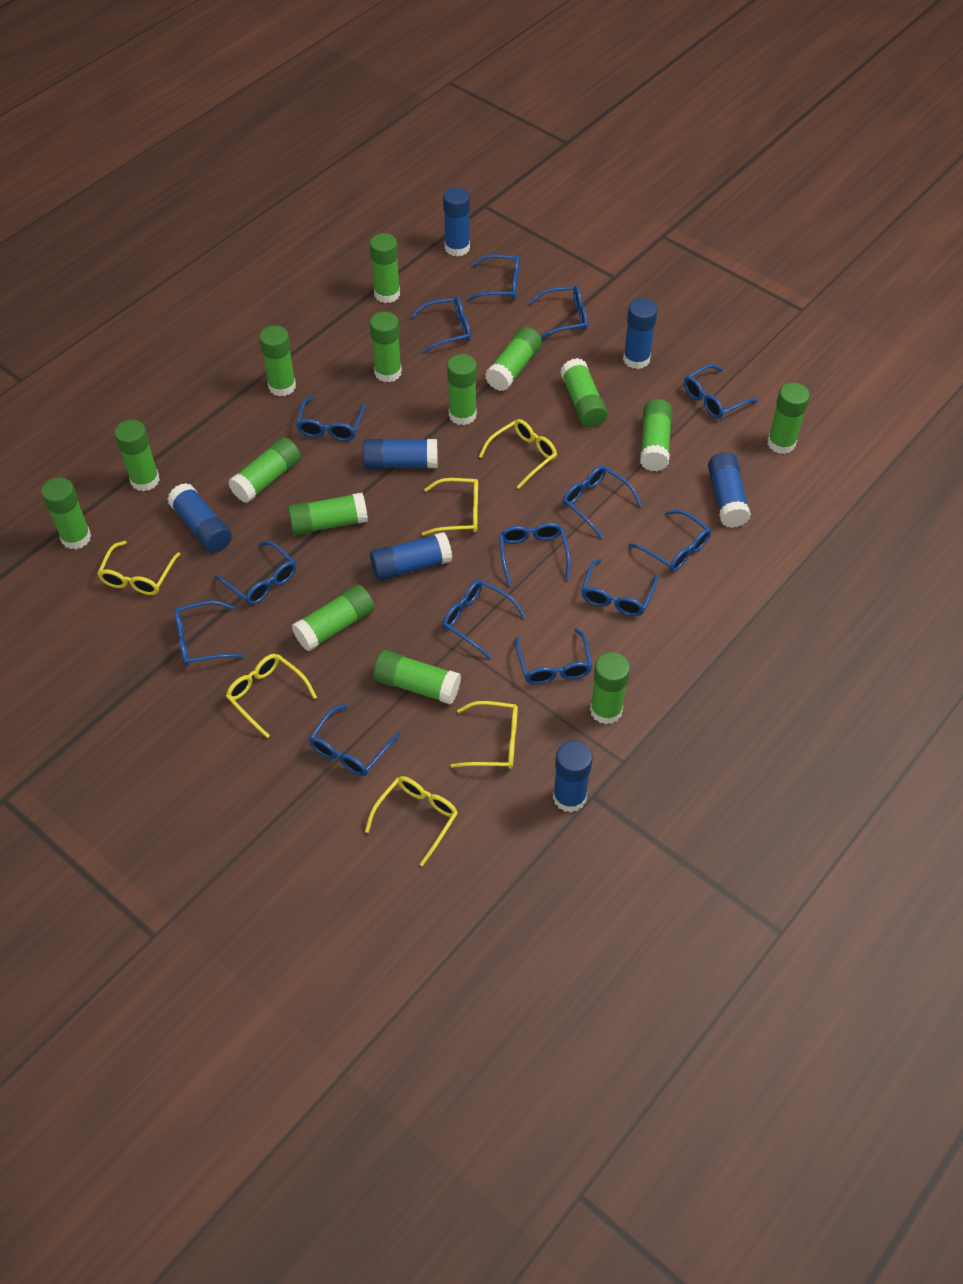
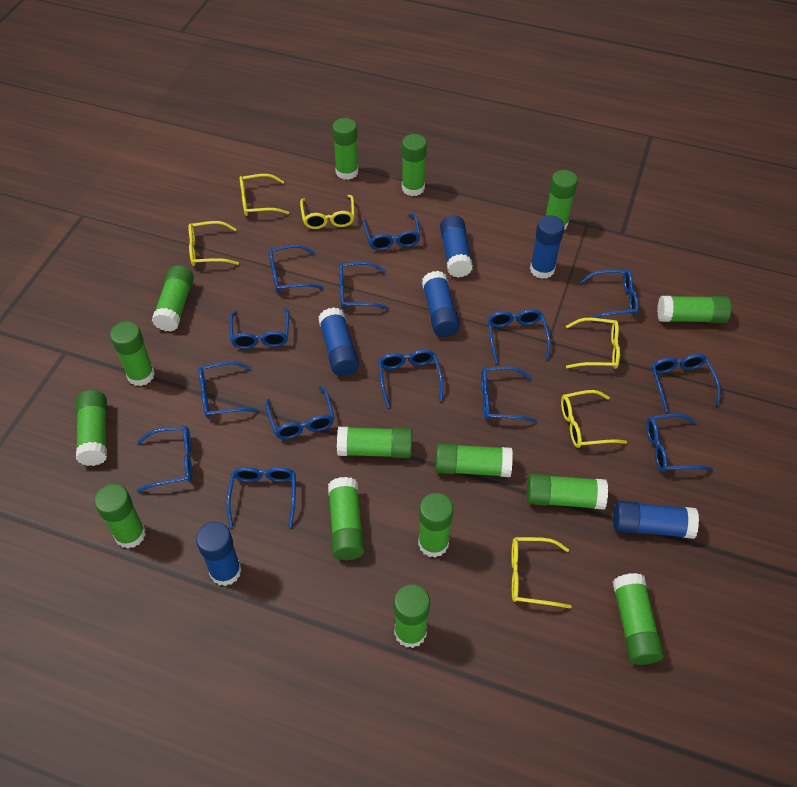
blue glue stick: [167,483,232,553] [363,439,438,469] [370,532,452,581] [443,187,470,257] [553,741,593,812] [623,298,657,369] [708,452,751,528] = 7 -> [196,522,242,586] [318,307,359,376] [422,271,460,337] [440,215,473,278] [530,215,564,279] [613,500,699,539] = 6

